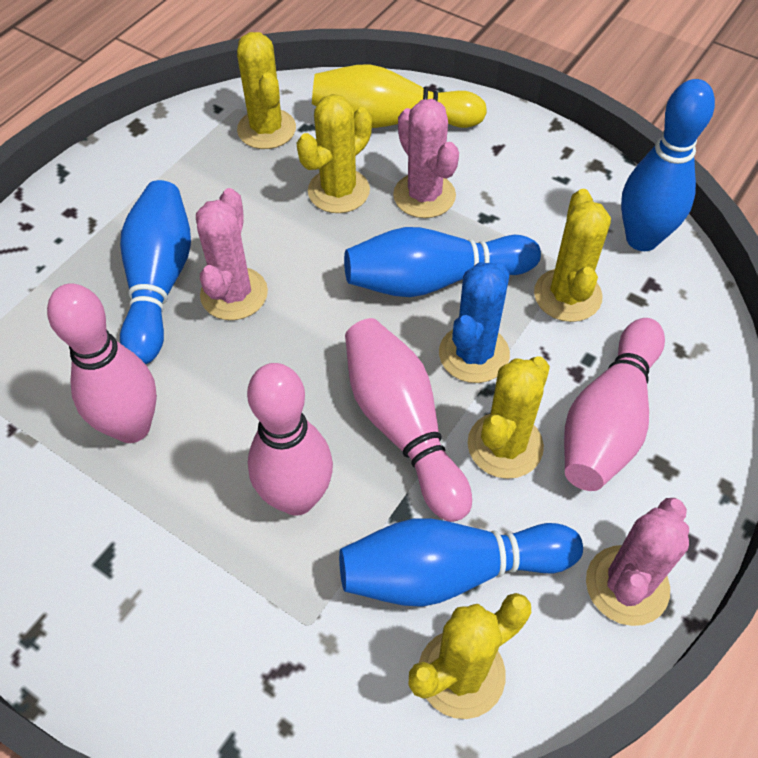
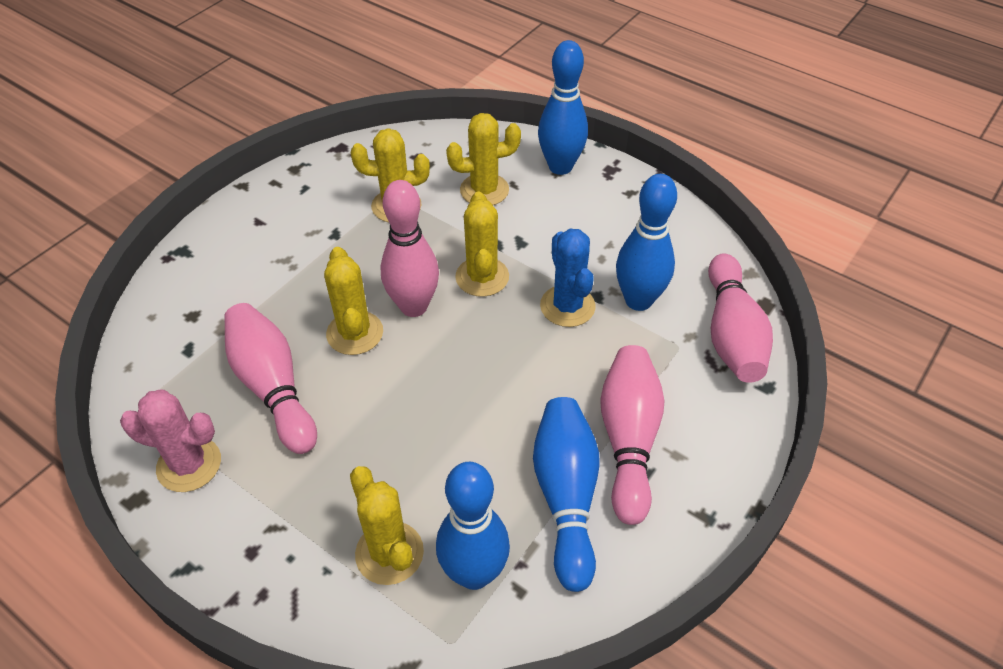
pink cactus: [196,188,268,320] [393,99,459,218] [586,498,689,626] = 3 -> [120,390,221,492] = 1
yellow bowling pin: [312,64,487,128] = 1 -> none = 0

